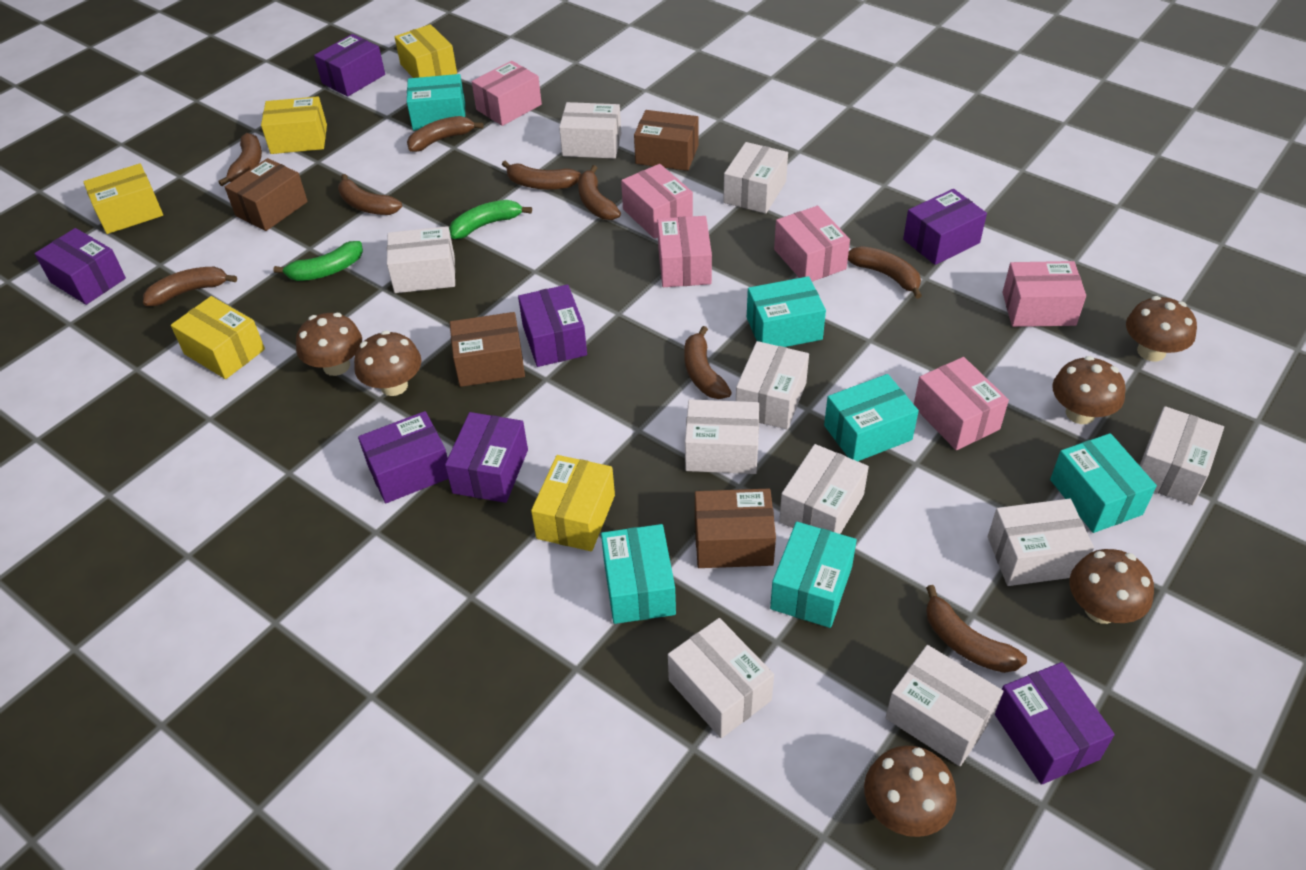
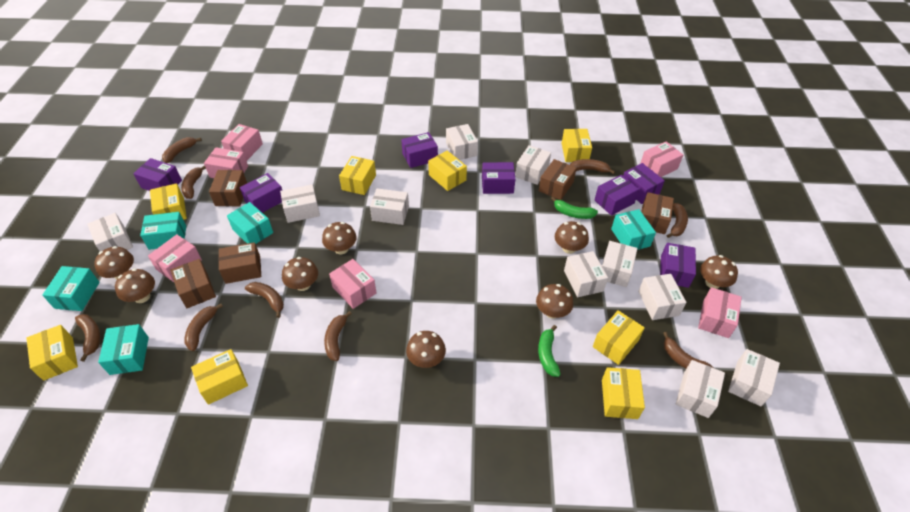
brown box: [225,158,308,231] [450,312,525,387] [634,110,699,171] [695,489,776,568] = 4 -> [170,259,216,308] [209,170,247,206] [219,242,261,284] [539,159,577,200] [641,192,674,234] = 5
brown mushroom: [296,313,362,376] [354,331,421,396] [864,745,957,837] [1052,356,1126,424] [1069,549,1154,624] [1126,296,1197,361] = 6 -> [94,246,134,280] [115,268,155,303] [282,257,318,291] [322,222,357,254] [406,331,446,368] [536,284,573,319] [555,221,589,254] [700,255,738,289] = 8
turquoise box: [407,74,465,131] [601,524,676,624] [747,276,826,347] [770,522,857,628] [824,374,919,461] [1050,433,1157,533] = 6 -> [42,266,100,311] [98,324,149,375] [140,212,186,250] [227,202,273,244] [611,209,656,250] = 5
yellow box: [83,163,163,234] [171,296,265,379] [261,96,327,154] [395,24,457,78] [531,455,615,551] = 5 -> [26,325,78,381] [150,183,187,220] [191,349,248,405] [339,156,376,195] [428,151,467,191] [561,129,592,162] [593,310,645,365] [602,367,645,419] = 8

